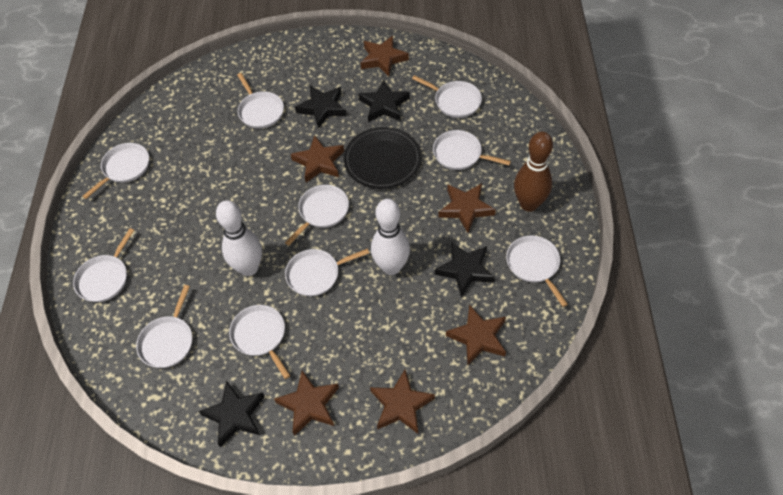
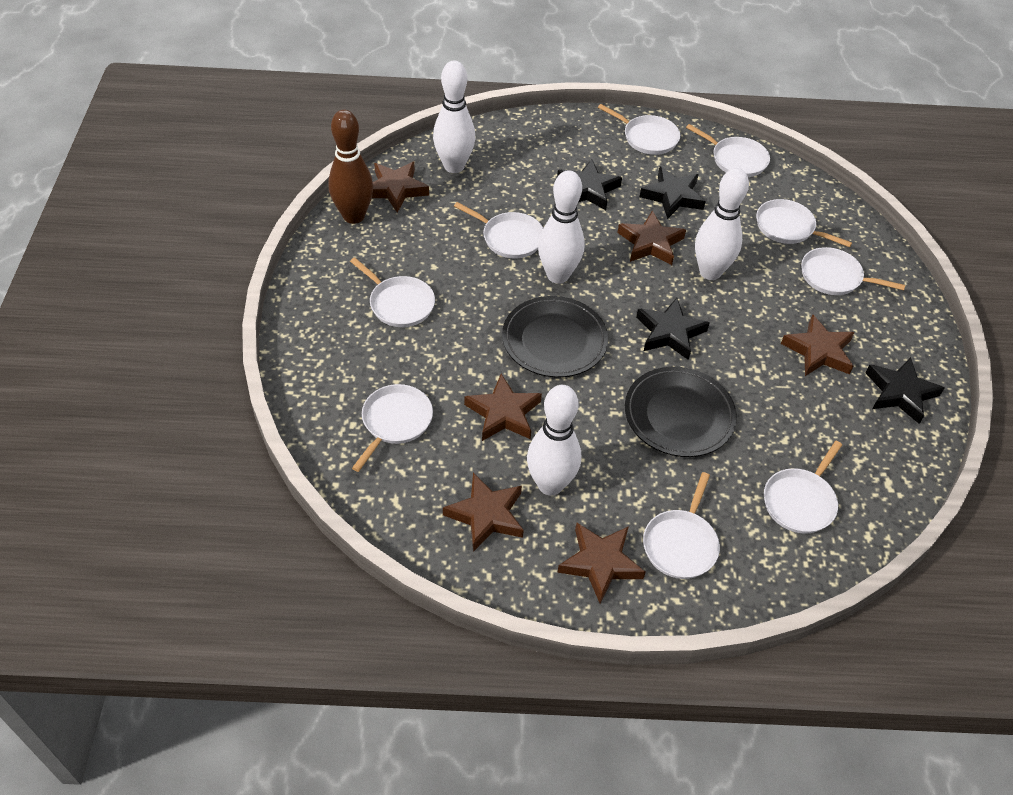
black plate: [344,127,421,189] = 1 -> [502,296,608,377] [625,367,737,457] = 2
white bowling pin: [216,200,262,276] [371,199,410,275] = 2 -> [433,60,475,173] [527,385,581,496] [538,170,584,284] [695,168,749,280] = 4
white pan: [73,228,134,302] [82,143,149,199] [136,285,192,368] [229,305,291,379] [237,73,284,129] [285,185,349,246] [285,248,369,297] [412,75,482,118] [433,130,511,170] [506,236,568,307] = 10 -> [350,257,435,327] [352,384,433,472] [454,202,543,258] [598,104,680,155] [643,472,720,579] [686,124,770,177] [756,199,852,247] [764,441,842,534] [801,247,905,295] = 9

